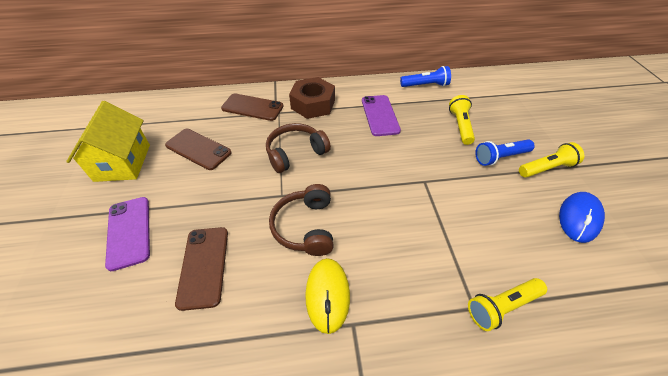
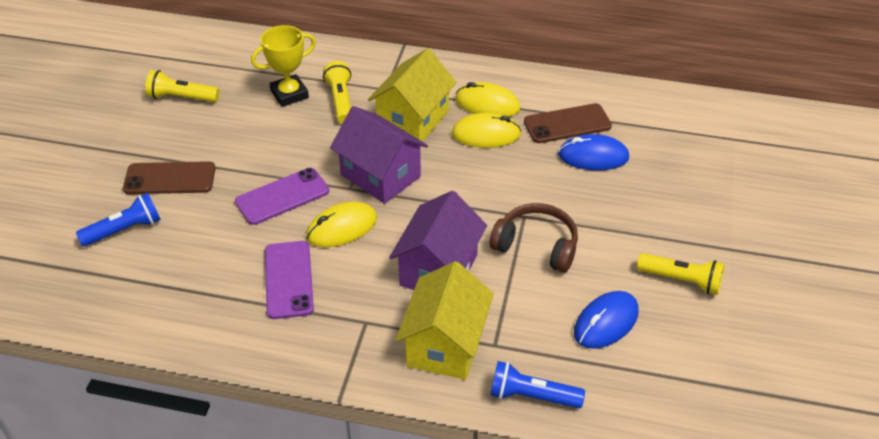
blue mouse: [559,192,605,243] = 1 -> [558,134,629,170] [574,291,638,349] = 2
brown headphones: [266,123,331,173] [269,184,334,256] = 2 -> [490,203,578,273] = 1
brown nut: [289,77,335,119] = 1 -> none = 0
brown phone: [165,129,232,170] [175,227,228,311] [221,93,284,121] = 3 -> [123,161,216,194] [524,103,612,143] = 2
purple house: none = 0 -> [330,106,428,204] [389,191,487,290] = 2
yellow house: [66,101,150,182] = 1 -> [368,48,457,142] [396,261,494,380] = 2
yellow mouse: [305,258,350,334] = 1 -> [306,202,377,247] [452,113,521,148] [455,82,520,117] = 3
yellow trophy: none = 0 -> [251,25,316,107] = 1

